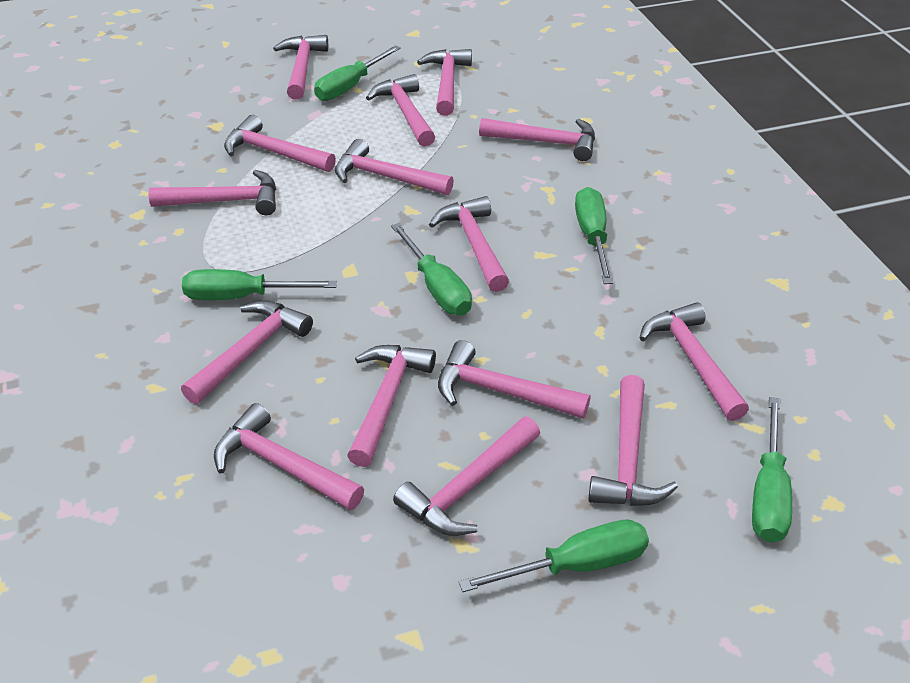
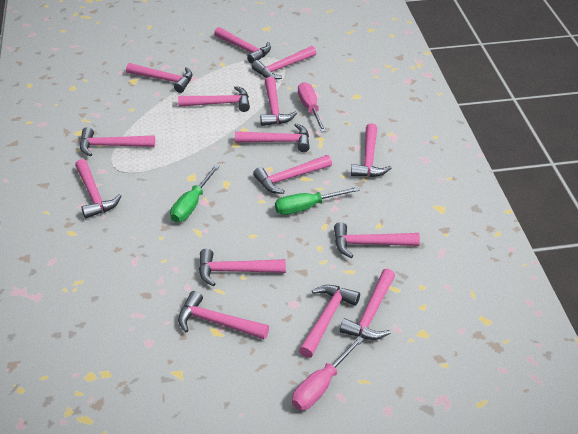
green screwdriver: [182,269,337,300] [314,45,401,101] [391,223,472,315] [459,519,649,592] [575,187,613,284] [752,397,792,542] = 6 -> [170,165,220,222] [275,187,360,215] = 2
pink screwdriver: none = 0 -> [292,336,364,410] [298,82,326,132] = 2

